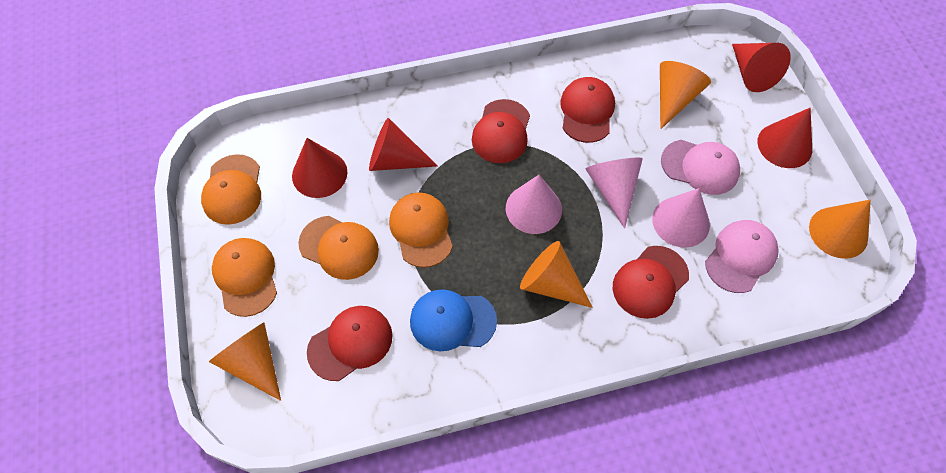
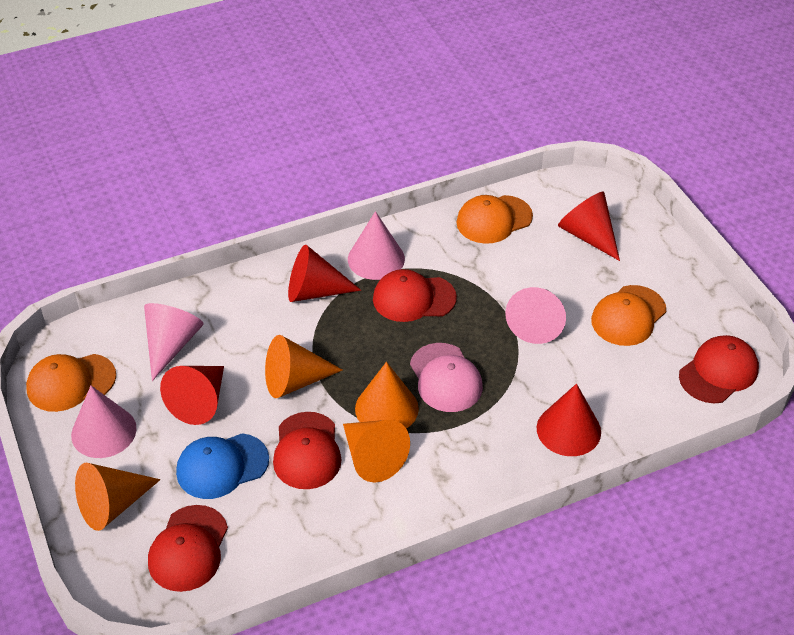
orange cap: [201,154,261,225] [212,238,277,317] [298,216,379,280] [389,192,453,268] = 4 -> [26,354,116,412] [456,195,533,244] [591,285,666,346] = 3
pink cap: [661,140,740,195] [705,220,779,293] = 2 -> [410,343,483,412] = 1
pink cone: [506,175,562,234] [585,158,643,228] [652,188,710,248] = 3 -> [71,385,137,458] [144,303,204,381] [348,211,405,280] [505,287,566,344] = 4

